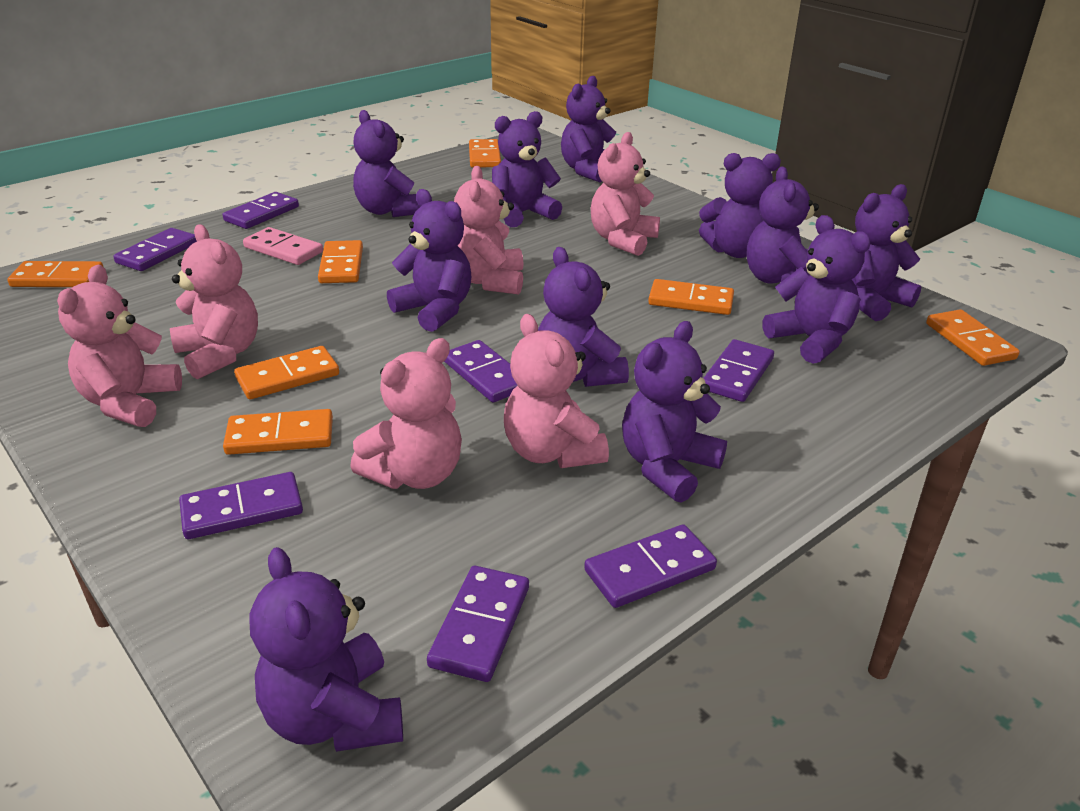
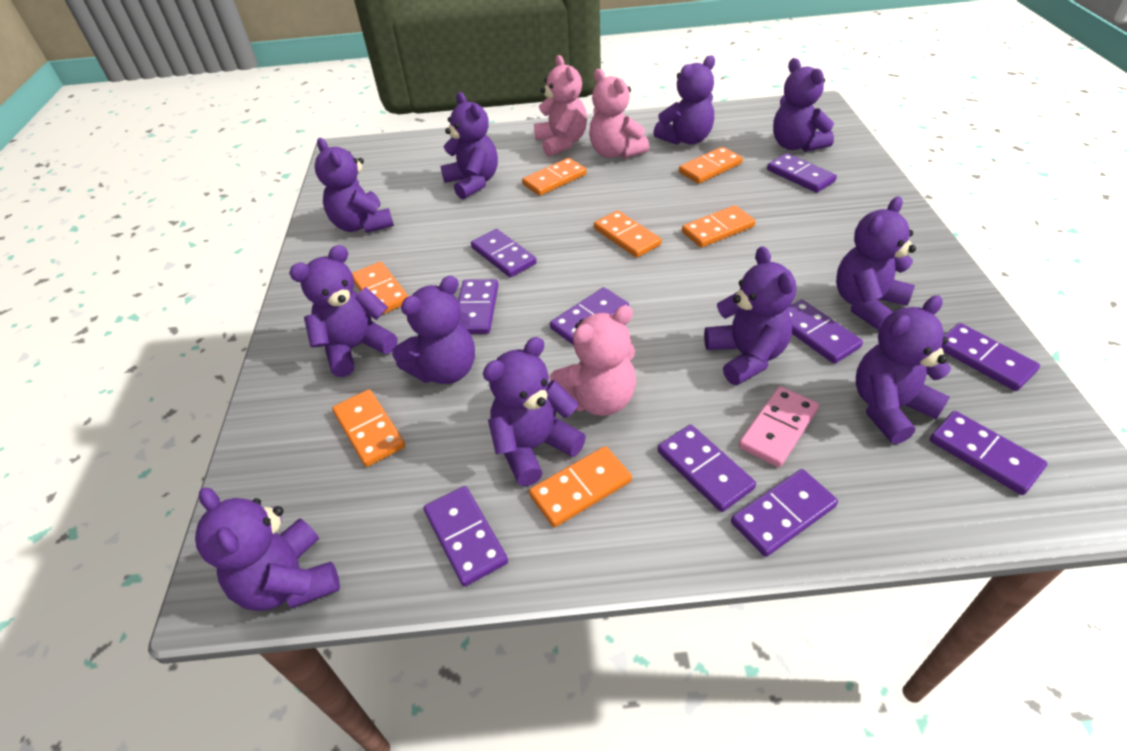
pink teddy bear: [57,265,182,427] [170,224,258,379] [350,338,462,489] [454,166,524,295] [504,314,609,468] [591,132,660,256] = 6 -> [534,55,587,157] [550,305,636,416] [589,69,649,159] = 3
purple domino: [114,228,197,271] [179,472,303,539] [223,192,299,229] [427,566,529,682] [444,340,518,402] [584,524,717,608] [703,339,774,402] = 7 -> [424,486,508,587] [458,279,498,334] [471,229,537,277] [550,287,629,345] [658,425,756,512] [731,469,838,557] [767,153,837,193] [787,300,863,364] [930,411,1048,495] [942,323,1040,391] = 10

